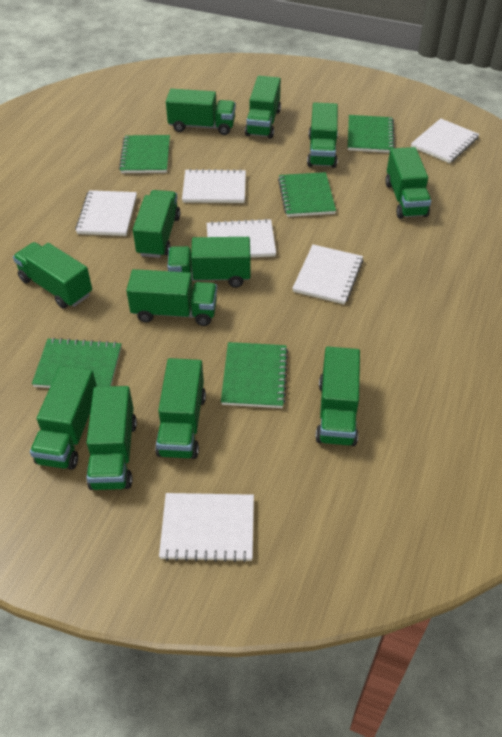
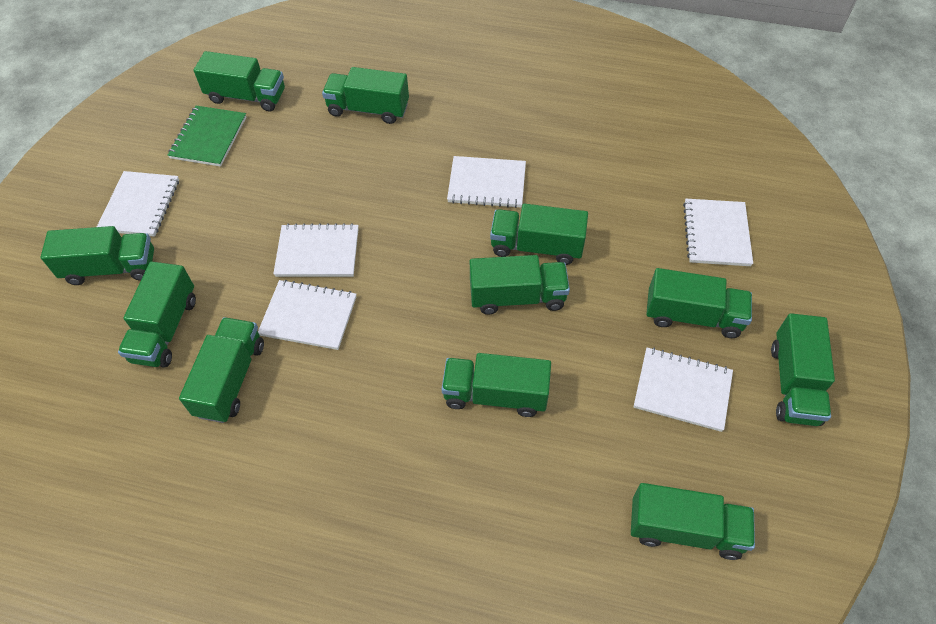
green notebook: [32,338,121,388] [119,135,170,173] [221,342,288,408] [278,172,336,217] [348,115,395,153] = 5 -> [168,106,246,167] = 1
green truck: [13,242,92,309] [30,366,97,470] [87,386,137,490] [126,269,217,326] [133,190,180,258] [155,358,206,459] [166,89,236,135] [167,237,250,288] [245,76,281,138] [307,103,338,168] [315,347,360,446] [385,147,431,219] = 12 -> [41,226,154,285] [118,262,196,368] [179,317,264,423] [194,51,285,111] [322,67,409,124] [441,353,551,417] [470,255,570,315] [490,204,588,265] [631,483,755,560] [646,268,752,338] [771,313,835,426] = 11

